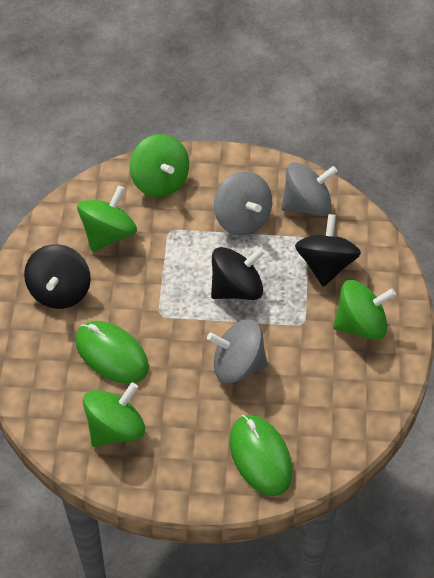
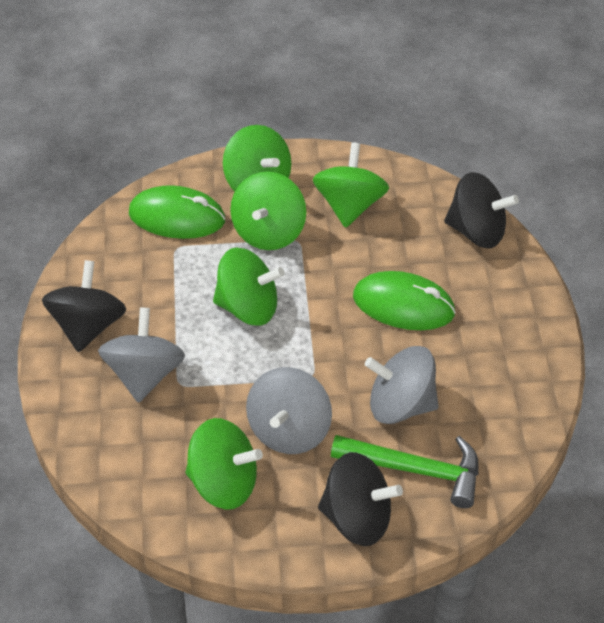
green hammer: none = 0 -> [331,435,479,508] = 1
green spinning top: [77,186,137,251] [83,382,145,447] [130,134,189,197] [333,280,396,340] = 4 -> [185,418,263,510] [213,248,285,326] [223,125,291,191] [230,172,306,250] [313,142,389,228] = 5

